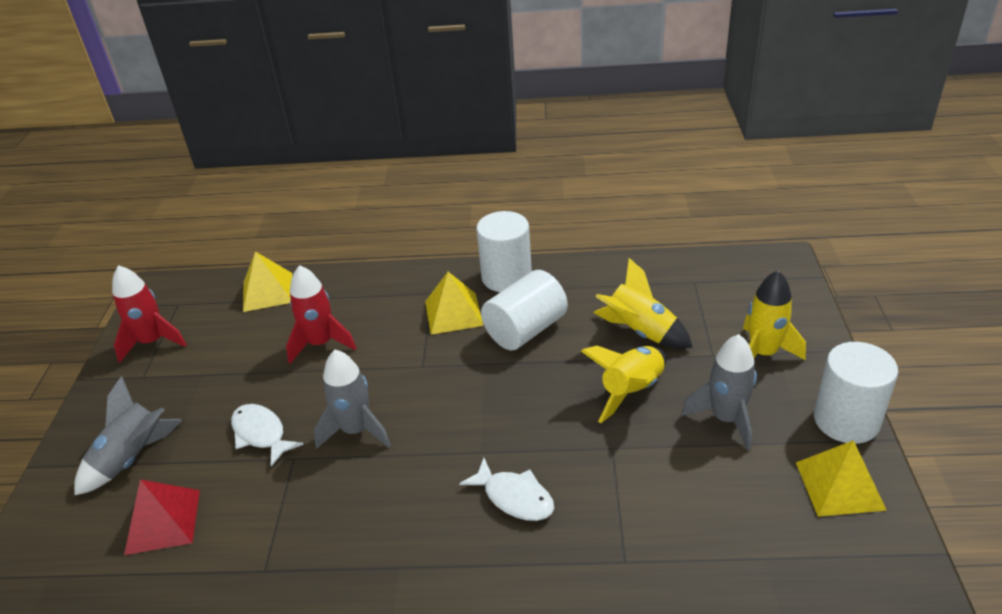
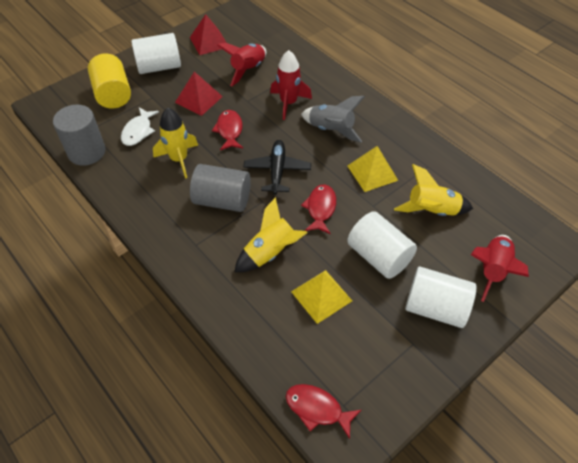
black plane: none = 0 -> [243,140,311,195] = 1
grey cylinder: none = 0 -> [53,105,105,166] [190,164,251,212] = 2
grey rocket: [74,376,182,496] [314,350,391,449] [682,334,757,451] = 3 -> [301,96,365,142] = 1
red fish: none = 0 -> [212,110,243,150] [286,384,361,439] [301,184,336,234] = 3
red pyramid: [124,479,200,555] = 1 -> [175,72,223,116] [190,14,227,55] = 2
red rocket: [112,265,187,363] [286,265,356,364] = 2 -> [217,43,267,86] [270,50,312,120] [471,235,529,302] = 3
white fish: [231,404,304,467] [459,458,554,521] = 2 -> [121,107,159,146] = 1
yellow cylinder: none = 0 -> [88,53,131,109] = 1
yellow pyramid: [243,251,292,312] [425,272,483,335] [796,440,887,517] = 3 -> [291,270,352,324] [347,146,398,192] = 2

